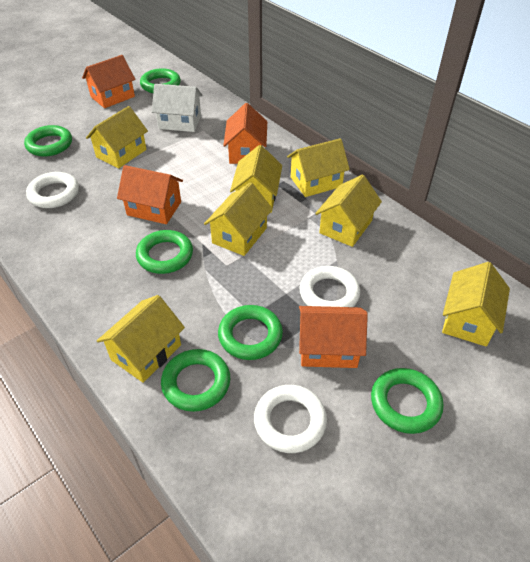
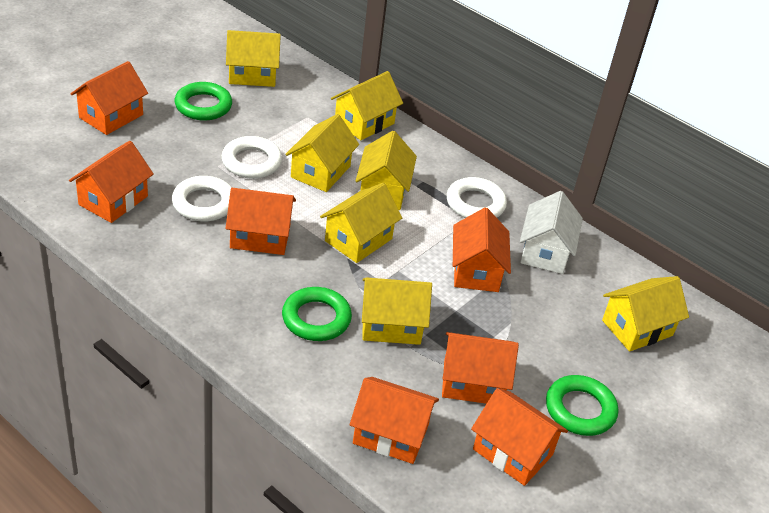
green ring: [24,125,72,157] [136,230,193,274] [140,68,181,93] [161,349,230,412] [218,305,283,360] [371,368,444,434] = 6 -> [175,82,232,121] [282,287,352,341] [546,375,618,436] = 3
orange house: [82,55,135,108] [117,165,183,224] [223,103,267,164] [299,306,368,368] = 4 -> [69,141,153,223] [71,61,148,135] [226,188,296,255] [350,377,439,464] [442,332,519,404] [453,207,511,292] [471,388,568,486] = 7

